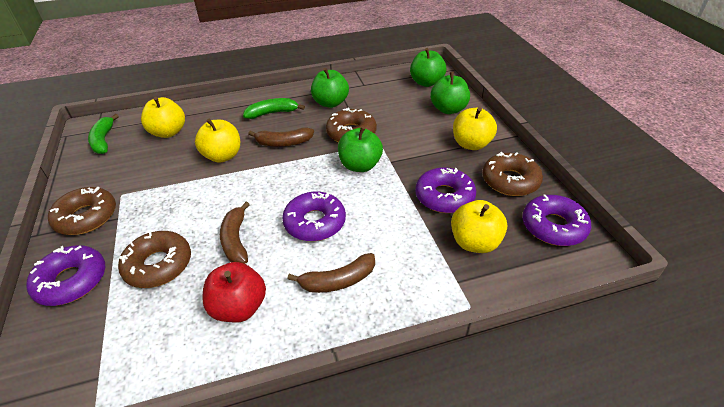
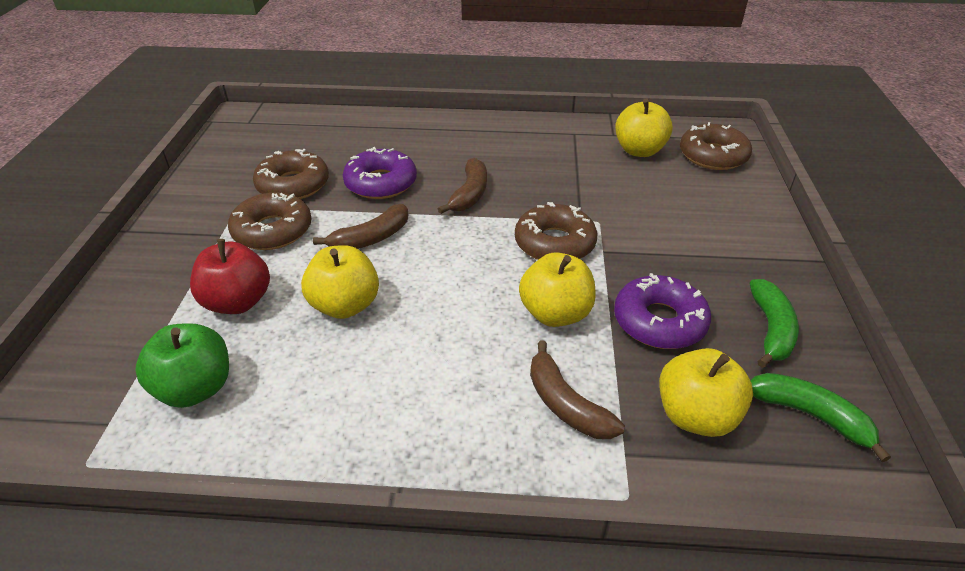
green apple: [311,68,349,108] [338,126,383,172] [410,48,446,87] [430,72,470,114] = 4 -> [135,323,229,408] = 1
purple donut: [26,245,105,306] [282,192,346,241] [415,167,476,213] [522,194,592,246] = 4 -> [343,147,417,199] [614,273,711,349] = 2

